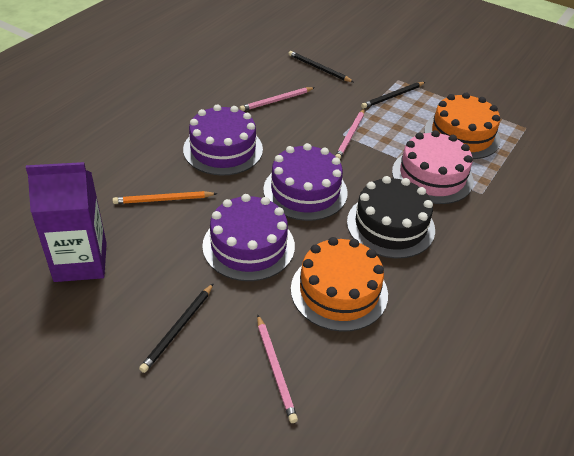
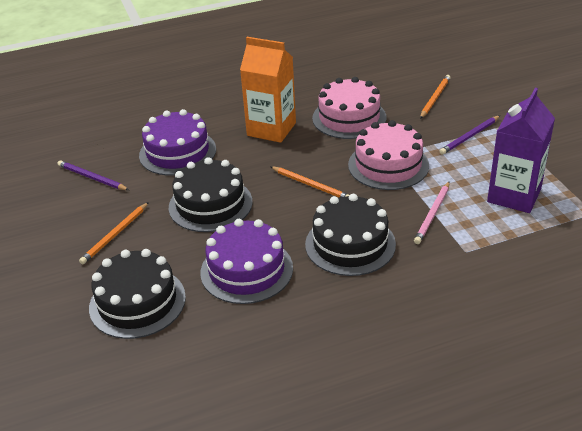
black cake: [347,176,435,258] = 1 -> [89,249,186,339] [169,157,253,232] [305,194,396,276] = 3
black pencil: [139,283,214,373] [288,51,354,82] [361,82,425,109] = 3 -> none = 0
orange cake: [291,237,388,332] [424,93,501,159] = 2 -> none = 0
orange carton: none = 0 -> [240,37,296,143] = 1
orange pencil: [113,191,217,204] = 1 -> [79,202,149,264] [270,166,350,197] [420,75,451,119] = 3
pink cake: [392,130,474,204] = 1 -> [312,77,386,139] [348,120,429,190] = 2
pink pencil: [239,87,315,111] [257,314,298,423] [335,108,365,159] = 3 -> [414,182,450,244] = 1
purple cake: [183,104,263,175] [202,194,295,281] [263,143,348,221] = 3 -> [139,109,216,176] [200,219,293,304] = 2
purple pencil: none = 0 -> [58,160,129,190] [439,115,500,155] = 2

